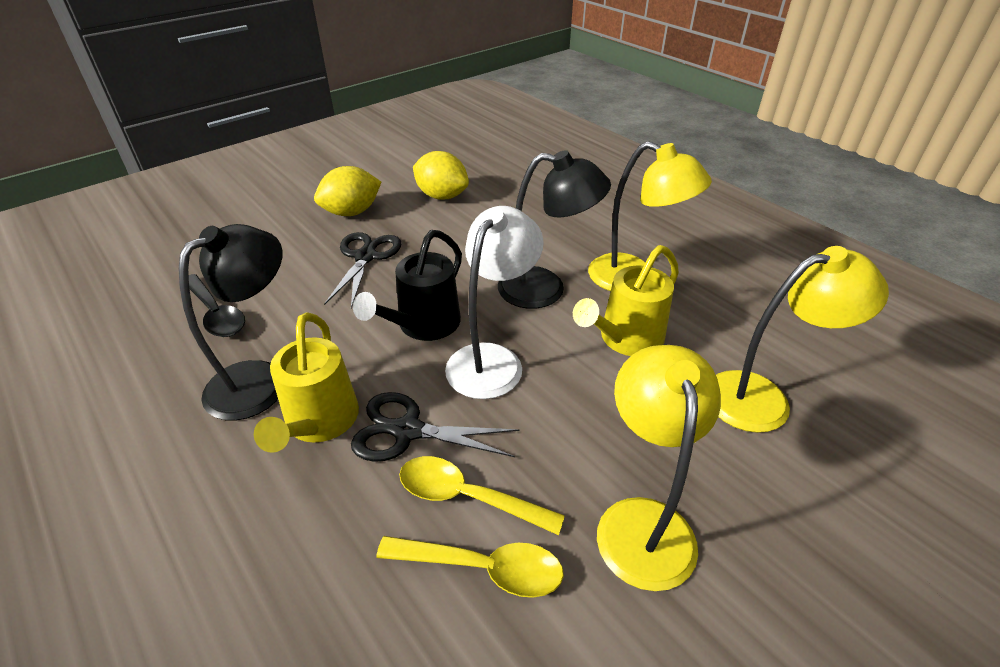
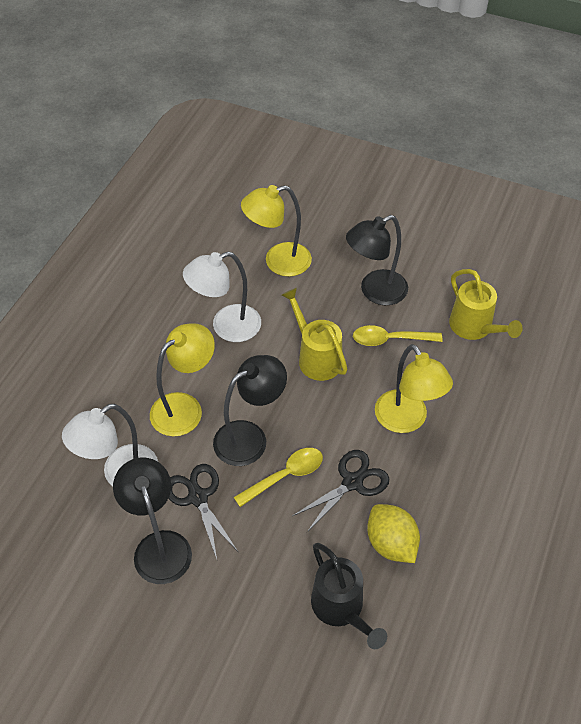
black lamp: [179,224,283,420] [498,150,611,309] = 2 -> [113,458,192,584] [213,355,287,466] [346,215,408,306] = 3
black spoon: [189,274,245,337] = 1 -> none = 0
white lamp: [445,206,544,399] = 1 -> [62,404,158,487] [183,252,261,342] = 2
yellow lemon: [314,166,381,216] [413,151,469,200] = 2 -> [367,504,420,563] = 1

